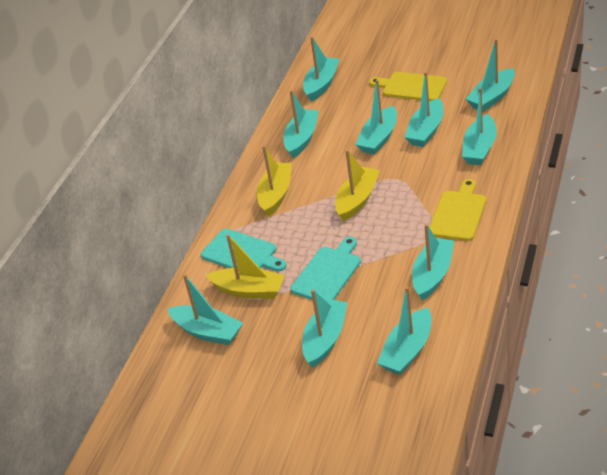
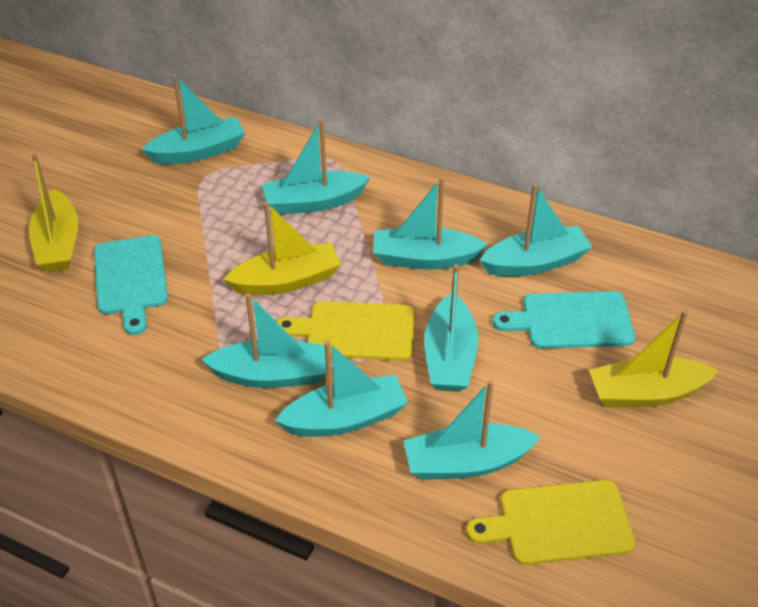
turquoise boat: [168,274,243,345] [283,90,319,158] [302,289,348,367] [303,36,340,101] [355,80,397,155] [377,286,432,375] [405,72,444,147] [412,224,454,300] [462,88,497,165] [466,39,515,112] = 10 -> [142,74,245,164] [201,293,326,388] [262,119,370,215] [275,341,408,437] [373,177,488,270] [403,380,540,480] [424,264,478,392] [480,184,592,276] = 8

